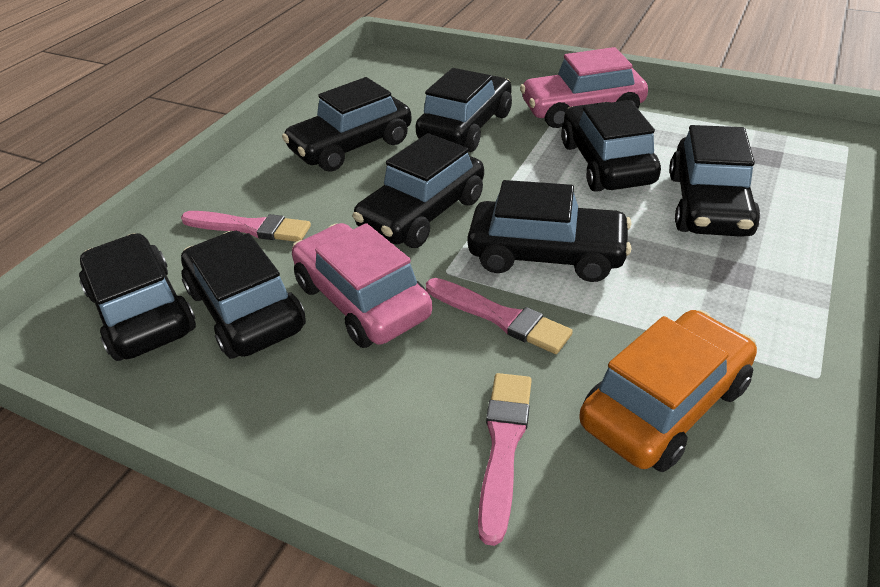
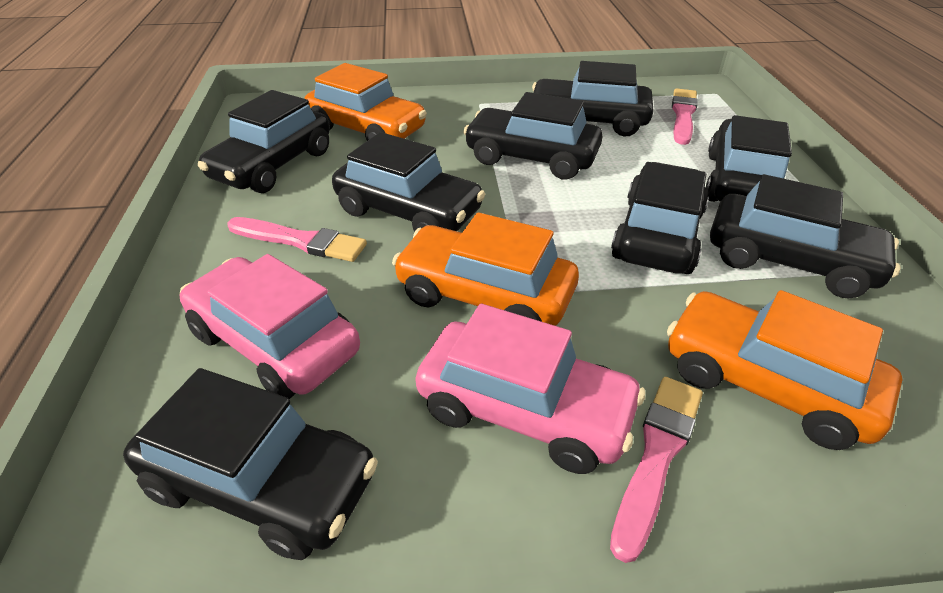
orange car: [579,310,757,472] = 1 -> [304,63,427,141] [392,212,579,326] [667,290,903,450] = 3

